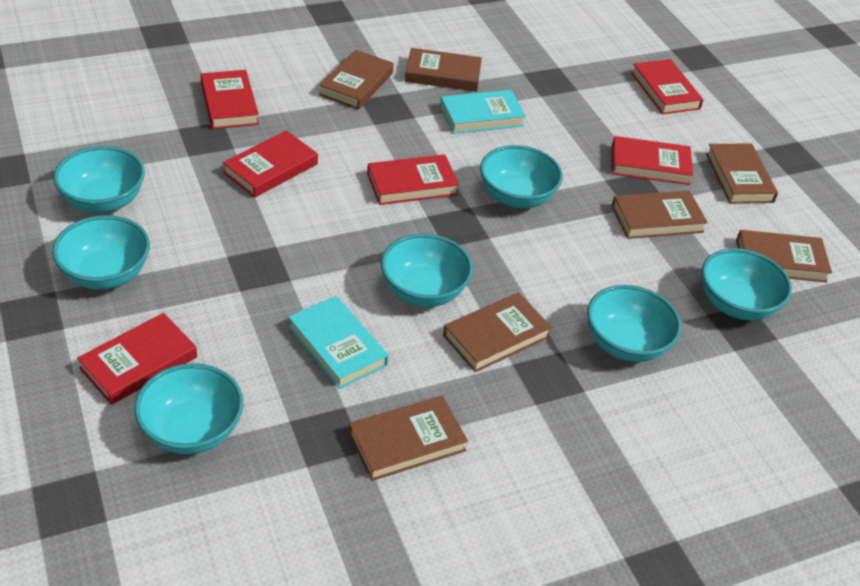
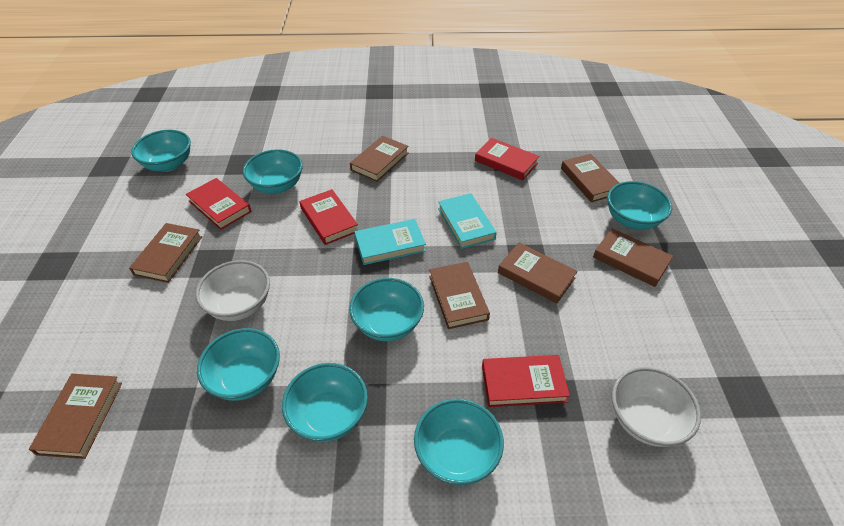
red book: [77,313,197,405] [200,70,259,129] [223,130,318,198] [367,154,459,205] [612,136,693,185] [631,59,703,115] = 6 -> [186,178,252,230] [300,189,358,245] [475,138,539,180] [482,355,570,407] = 4
white bowl: none = 0 -> [196,260,270,321] [612,367,701,447] = 2

